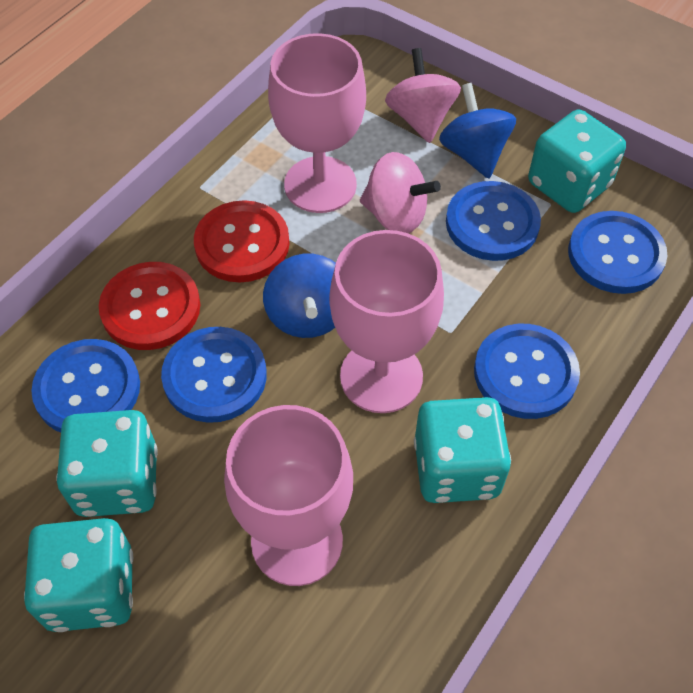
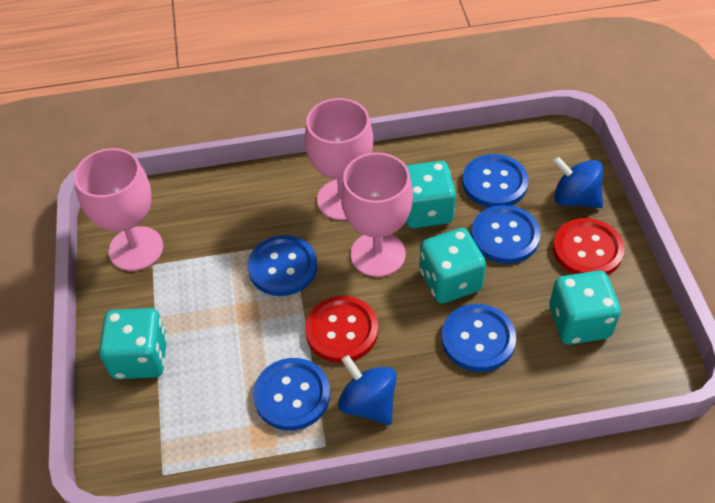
pink spinning top: [360,152,441,233] [385,48,461,143] = 2 -> none = 0

